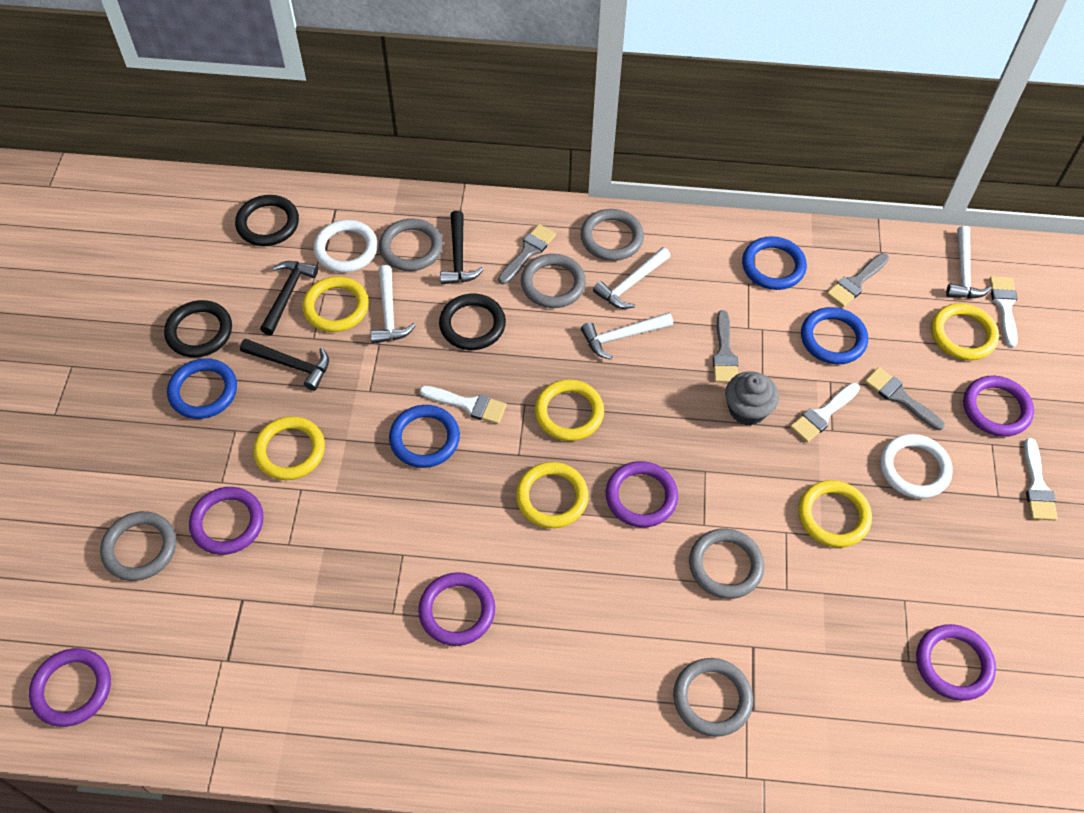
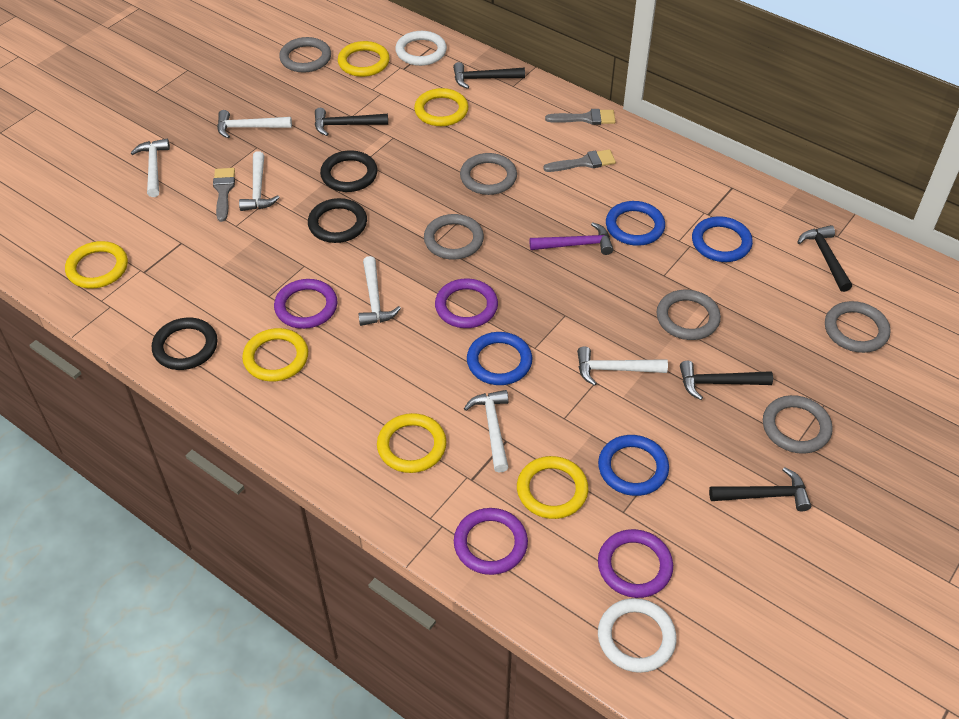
black hammer: [240,338,329,391] [260,261,318,335] [440,211,484,284] = 3 -> [315,108,388,136] [453,62,525,89] [680,361,773,400] [709,467,811,511] [797,225,852,292] = 5
grey brush: [498,224,556,284] [713,310,738,382] [827,253,889,307] [865,367,945,430] = 4 -> [213,168,235,222] [543,149,616,172] [545,109,616,125] = 3
grey cupcake: [725,371,779,425] = 1 -> none = 0
purple hammer: none = 0 -> [530,222,613,255] = 1
purple ring: [29,648,111,727] [189,487,264,555] [418,572,495,646] [606,461,678,528] [916,624,996,701] [963,376,1034,437] = 6 -> [274,279,338,329] [435,279,498,328] [454,508,528,575] [598,529,673,598] = 4
white brush: [419,386,507,424] [790,383,860,443] [990,276,1018,347] [1024,438,1058,520] = 4 -> none = 0
white hammer: [370,265,416,344] [581,312,673,359] [593,247,670,309] [946,226,992,298] = 4 -> [131,139,170,197] [217,110,292,139] [239,151,280,211] [358,256,401,326] [464,390,509,473] [577,346,668,386] = 6

